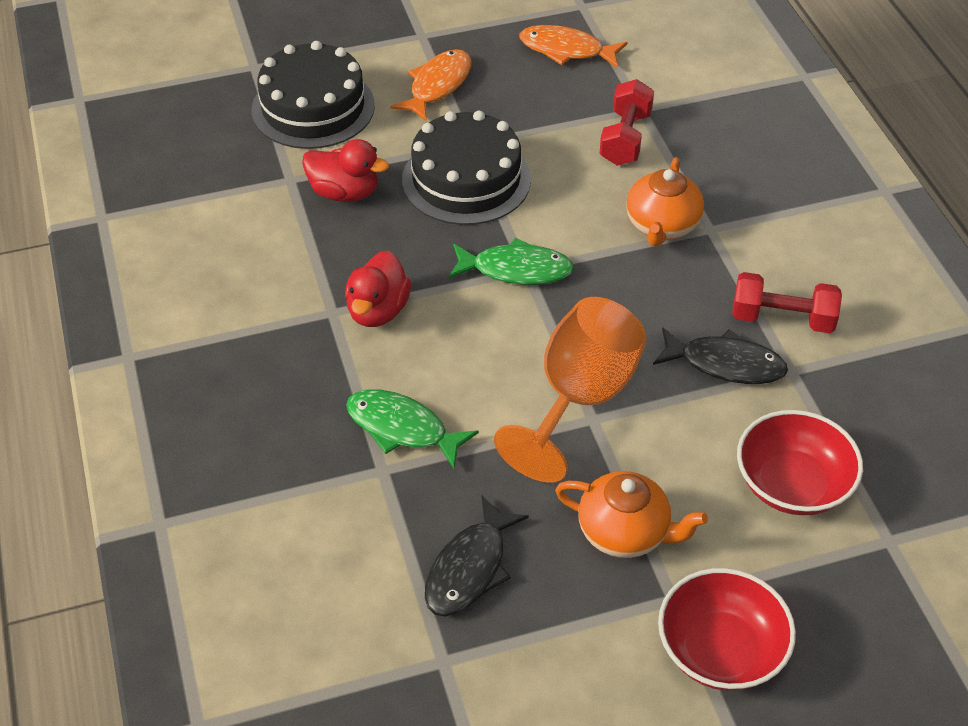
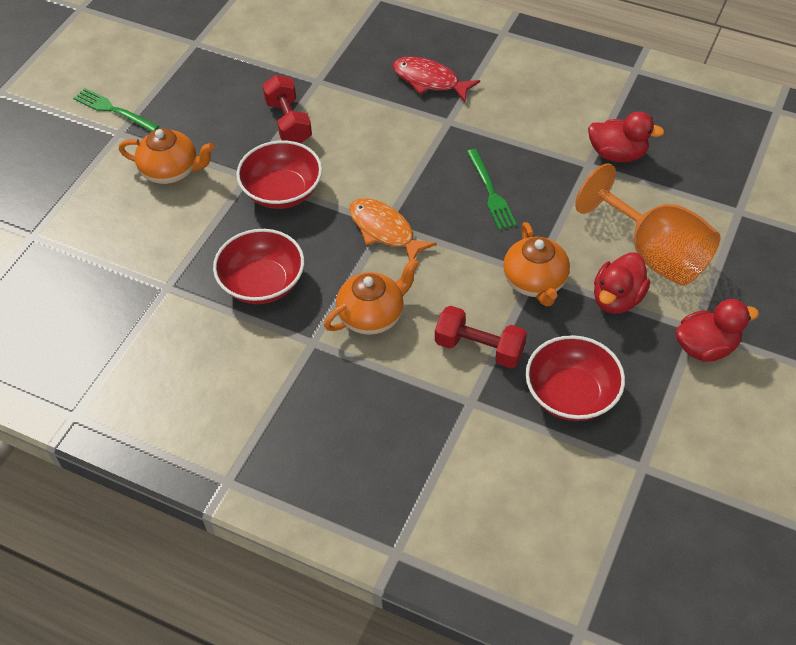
black cake: [252,41,375,149] [402,111,531,225] = 2 -> none = 0
black fish: [425,495,529,617] [653,327,788,384] = 2 -> none = 0
green fish: [346,389,479,469] [448,238,574,285] = 2 -> none = 0
green fork: none = 0 -> [73,88,159,132] [467,149,517,230] = 2
orange fish: [391,49,472,122] [519,25,627,68] = 2 -> [350,198,437,262] = 1
orange teapot: [555,471,708,558] [626,157,704,247] = 2 -> [119,128,215,184] [324,258,419,335] [503,222,570,307] = 3
red bowl: [658,568,796,691] [737,410,863,515] = 2 -> [213,229,304,304] [236,140,322,209] [526,335,625,421] = 3
red duck: [302,139,389,202] [345,250,411,327] = 2 -> [588,111,665,162] [594,252,650,314] [675,299,759,362] = 3
red fish: none = 0 -> [393,57,480,102] = 1

